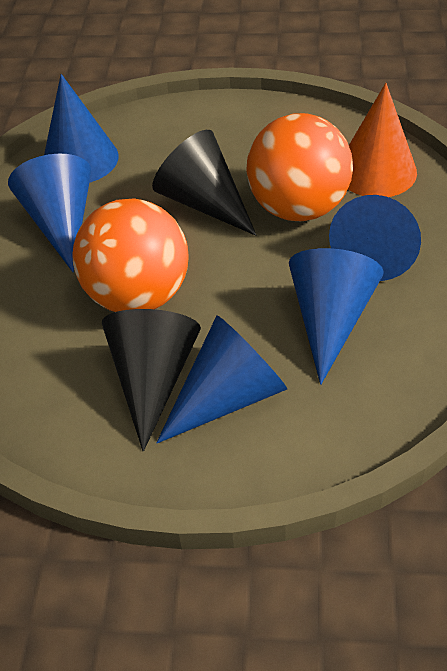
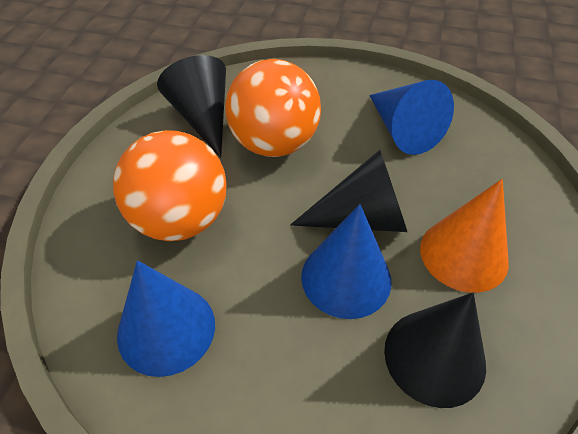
black cone: [102,309,201,452] [152,130,256,236] = 2 -> [157,55,226,158] [290,150,407,232] [384,292,486,408] = 3
blue cone: [8,154,91,272] [44,74,119,183] [156,315,287,443] [289,248,384,385] [329,195,421,281] = 5 -> [117,260,215,377] [301,204,391,319] [369,80,454,155] = 3

